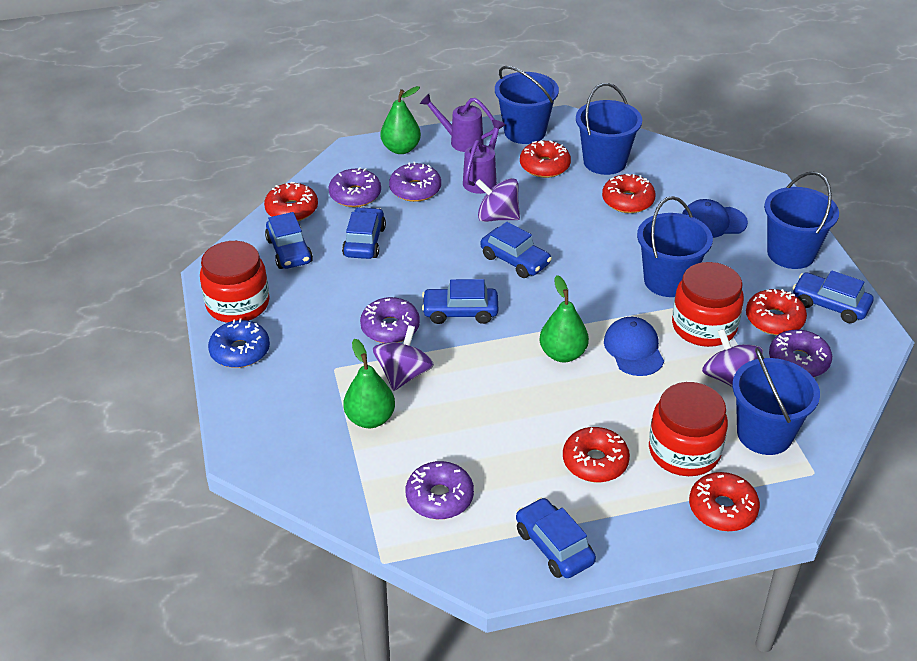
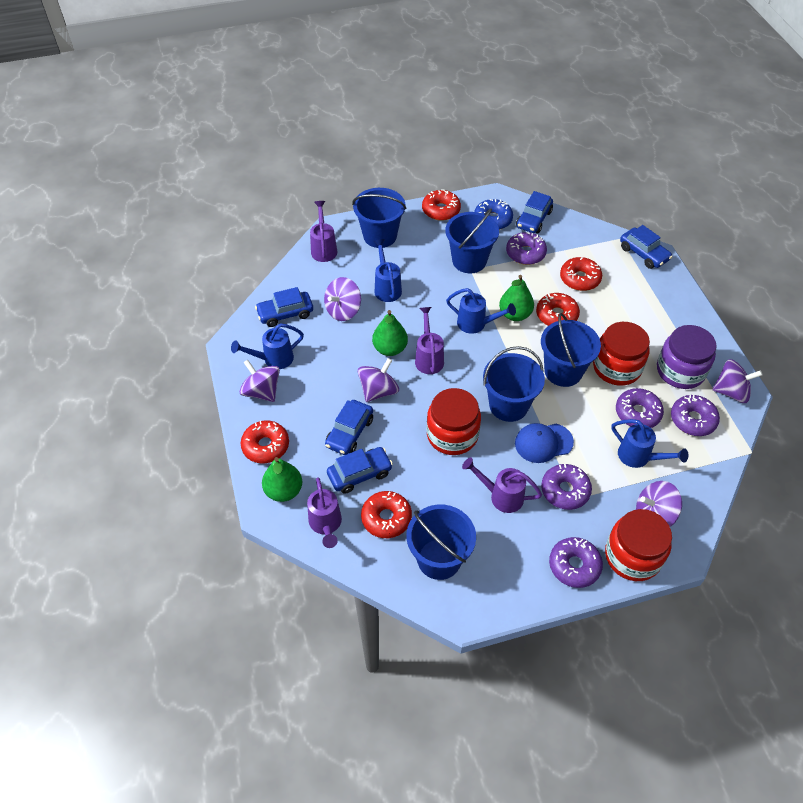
blue cap: [604,317,664,376] [682,199,748,238] = 2 -> [515,423,574,463] = 1
blue car: [265,212,313,269] [342,207,386,259] [422,279,498,324] [481,222,552,278] [516,497,596,578] [793,270,873,323] = 6 -> [255,287,313,327] [325,400,373,455] [327,447,393,494] [516,191,553,233] [620,225,672,269] = 5
blue watering can: none = 0 -> [231,323,304,369] [374,239,402,302] [446,288,516,334] [611,419,688,468] = 4
purple jar: none = 0 -> [657,325,717,389] = 1
purple spinning top: [373,325,434,391] [476,178,520,222] [702,329,763,387] = 3 -> [240,360,280,402] [324,277,361,321] [358,358,399,402] [636,481,682,527] [712,359,763,403] = 5
purple watering can: [420,94,495,152] [463,120,506,194] = 2 -> [307,478,342,548] [310,201,337,262] [415,307,444,374] [462,457,542,513] = 4
red donut: [264,182,318,221] [520,140,571,178] [563,427,630,482] [602,173,656,213] [689,472,760,531] [746,289,807,335] = 6 -> [241,421,289,463] [361,491,412,538] [422,189,461,221] [536,293,580,326] [560,257,602,291] = 5

